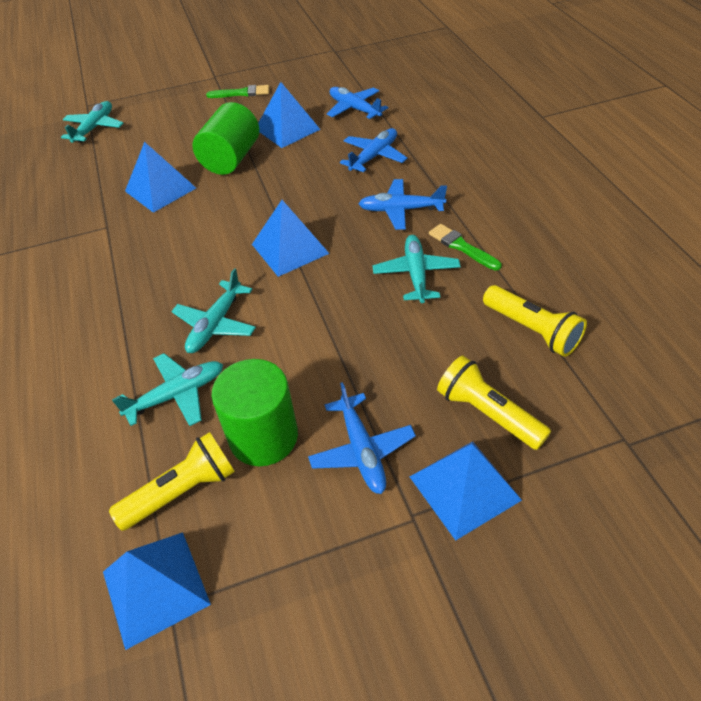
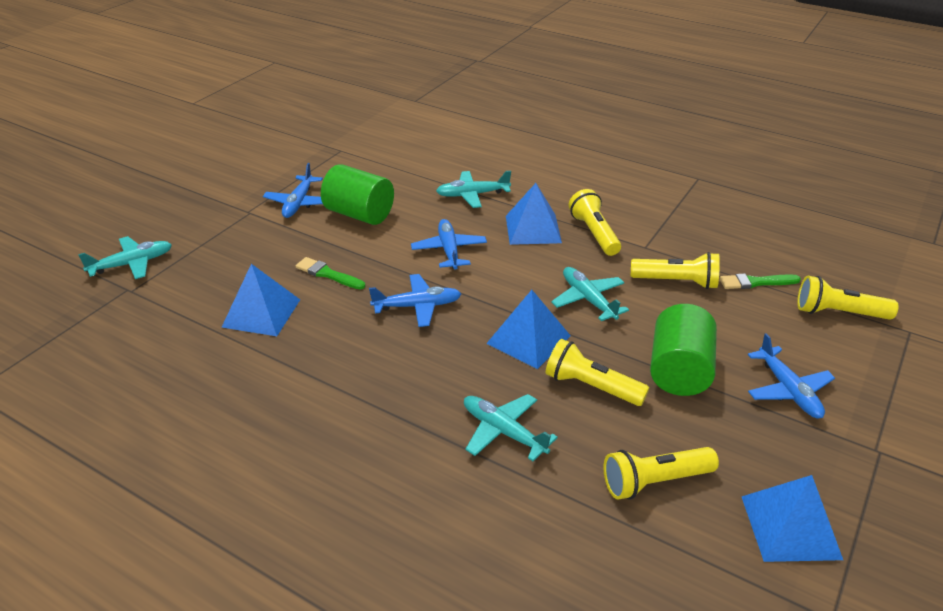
blue pyramid: [103,532,211,650] [125,142,196,213] [252,200,330,277] [258,82,321,148] [410,441,522,541] = 5 -> [222,264,300,336] [486,290,571,369] [506,183,562,245] [741,475,843,562] = 4
yellow flashlight: [109,432,235,531] [437,356,551,450] [483,285,587,357] = 3 -> [546,339,649,406] [569,189,621,256] [603,447,719,500] [631,252,720,289] [797,276,899,320] = 5

